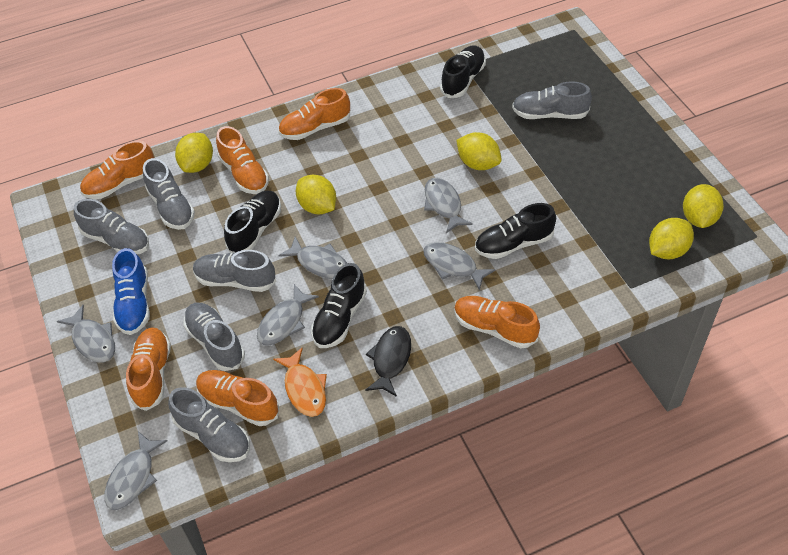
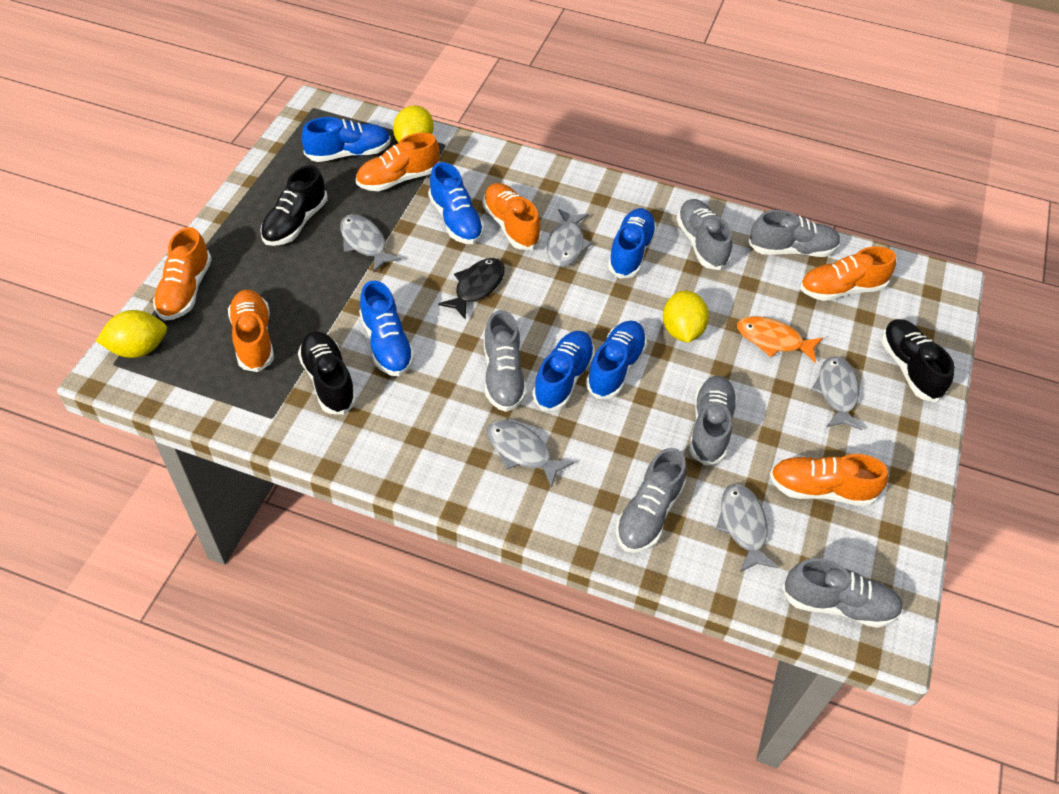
black shoe: [224,190,281,253] [311,263,367,348] [440,45,486,98] [475,203,556,259] = 4 -> [260,165,327,246] [298,331,357,415] [881,319,955,402] = 3
blue shoe: [112,248,150,335] = 1 -> [302,117,391,162] [359,280,415,376] [428,162,484,244] [532,331,595,411] [586,320,647,399] [608,208,657,279] = 6
grey fish: [57,305,115,362] [104,431,167,510] [257,284,319,346] [278,237,348,279] [423,242,496,291] [424,178,473,233] = 6 -> [340,214,402,272] [487,420,574,488] [547,209,592,267] [716,484,779,572] [811,356,862,430] = 5
yellow lemon: [175,133,213,173] [296,175,336,214] [456,132,502,170] [649,218,694,259] [683,184,724,228] = 5 -> [96,310,167,358] [393,105,434,143] [663,290,709,343] = 3

